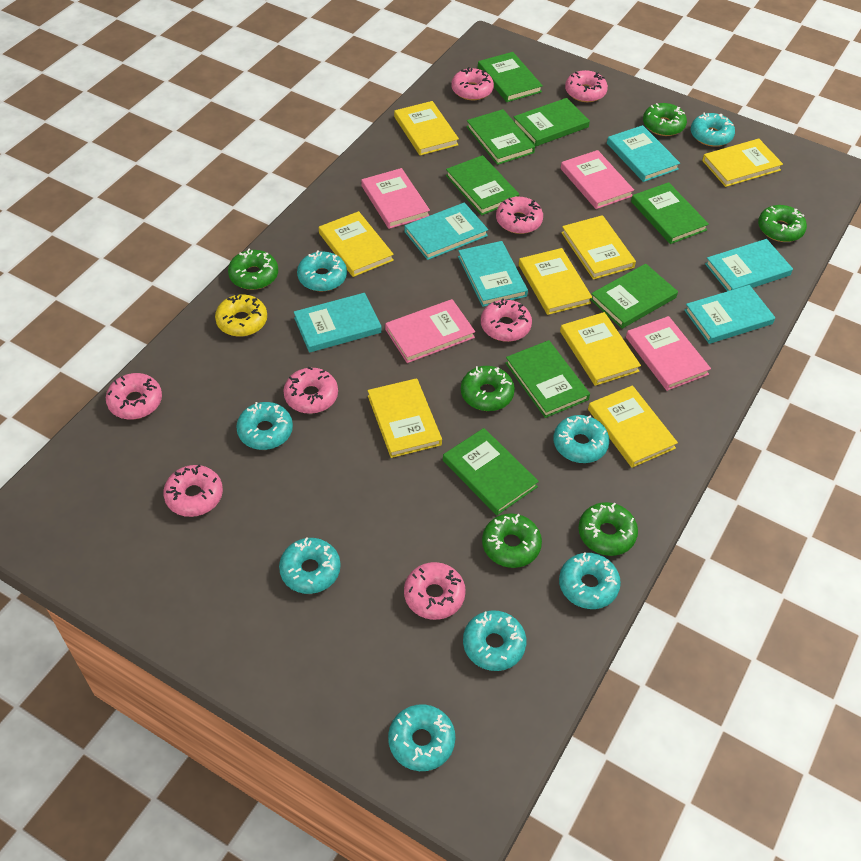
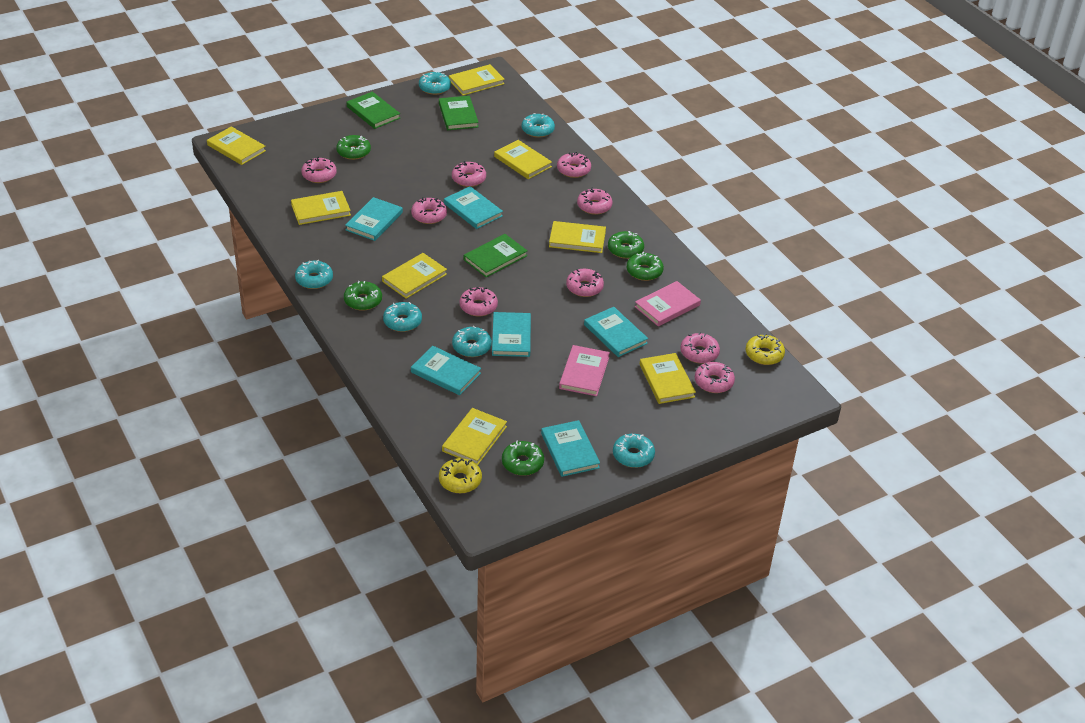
green book: [443,428,539,515] [446,155,519,215] [466,109,535,165] [478,52,543,102] [505,340,590,418] [514,98,590,147] [590,264,678,328] [631,182,709,244] = 8 -> [347,92,400,129] [439,96,479,130] [464,234,528,277] = 3
green donut: [228,249,278,290] [461,366,515,411] [482,513,542,568] [578,502,638,556] [643,103,687,136] [758,205,807,242] = 6 -> [336,135,371,160] [344,281,382,311] [502,441,544,476] [608,231,644,259] [626,252,664,281] = 5
pink book: [361,168,430,229] [385,299,475,363] [561,150,634,209] [626,316,711,391] = 4 -> [559,345,610,396] [635,281,701,326] = 2
pink donut: [106,373,162,419] [163,465,223,517] [283,367,338,414] [404,562,466,620] [451,67,494,100] [481,298,532,342] [496,197,543,234] [565,70,608,102] = 8 -> [301,157,337,183] [411,197,447,224] [452,161,486,187] [459,287,498,317] [557,152,591,178] [566,269,604,297] [577,188,613,215] [680,332,720,364] [695,362,735,393] = 9
turquoise donut: [236,402,293,450] [279,537,340,594] [297,250,347,291] [388,704,456,771] [463,610,526,671] [553,415,609,463] [559,552,621,609] [691,113,735,147] = 8 -> [295,260,333,289] [383,302,422,332] [419,71,451,95] [452,326,492,357] [522,113,555,138] [613,434,655,468] = 6
yellow donut: [215,293,267,337] = 1 -> [439,458,482,493] [746,333,785,365] = 2

